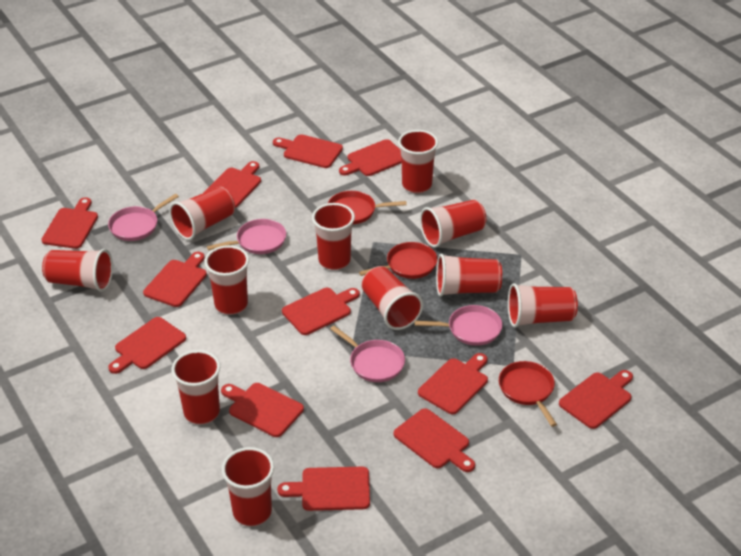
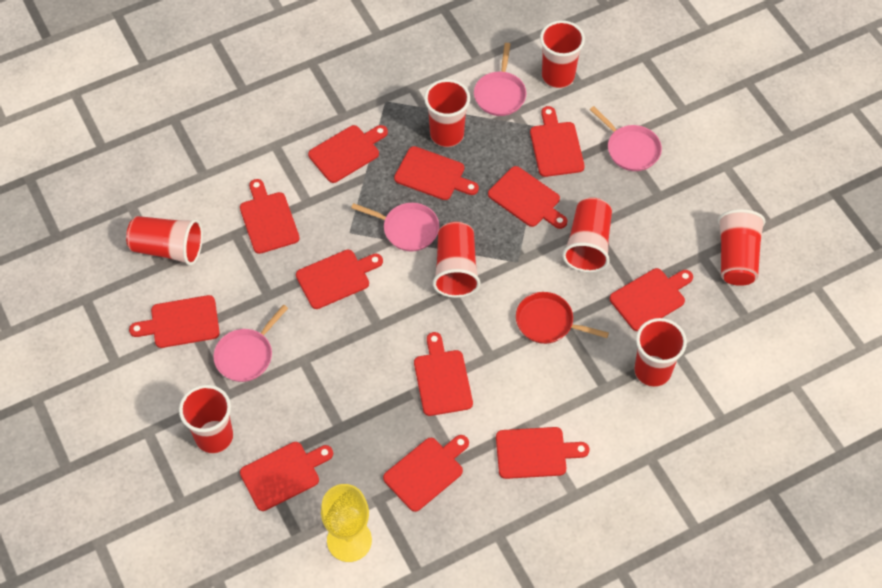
red cup: [42,249,113,292] [169,187,235,240] [171,350,220,425] [204,245,249,315] [221,447,274,526] [312,203,355,270] [361,266,423,330] [398,130,438,193] [420,200,486,248] [436,253,502,297] [508,283,578,328] = 11 -> [126,216,203,266] [179,385,233,454] [424,79,470,147] [433,222,480,298] [540,20,585,88] [562,198,612,273] [634,318,687,387] [718,209,765,286] = 8
red pan: [328,191,407,224] [359,242,438,279] [499,361,557,427] = 3 -> [516,292,609,344] = 1
yellow goblet: none = 0 -> [321,484,372,562] = 1

